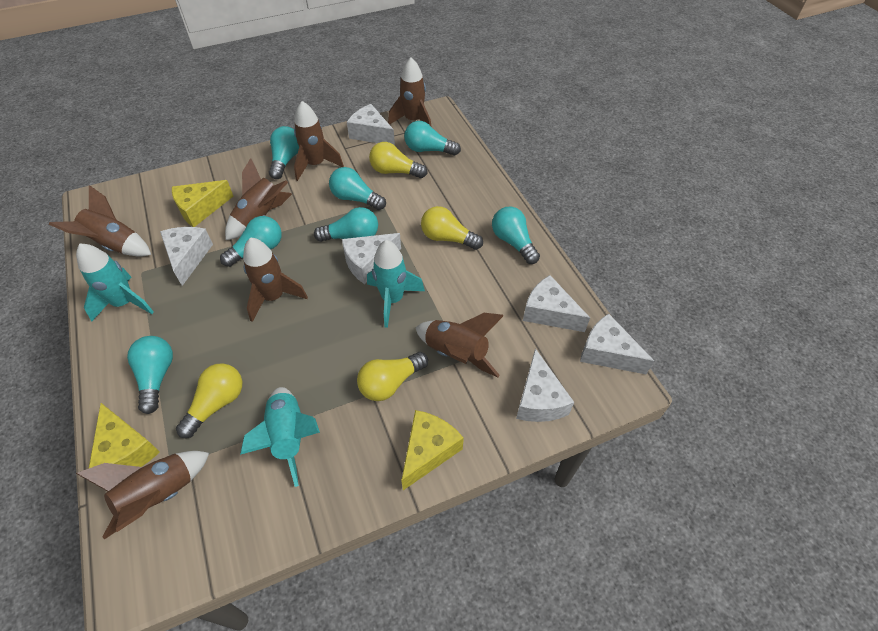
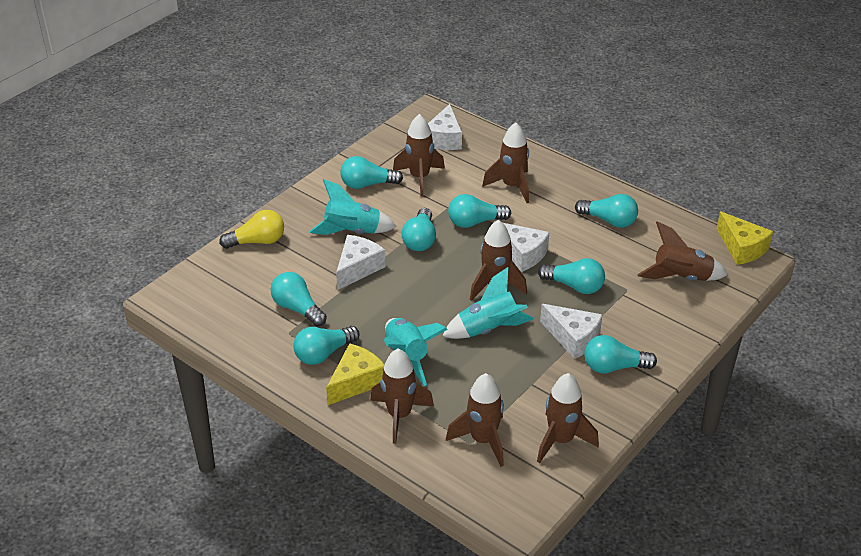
turquoise light bulb: [127,336,173,414] [220,216,282,267] [269,126,299,179] [314,207,378,242] [329,167,386,210] [404,121,461,156] [492,207,540,264] = 7 -> [271,272,327,327] [293,326,360,365] [340,156,403,189] [401,208,436,251] [448,194,511,228] [538,258,605,294] [575,194,638,228] [584,335,657,373] = 8
white cheese: [160,227,213,286] [342,233,401,284] [347,104,395,145] [516,348,574,422] [523,275,590,332] [580,314,654,374] = 6 -> [336,235,385,290] [428,104,462,150] [494,221,549,272] [540,304,603,359] = 4
yellow cheese: [89,403,160,468] [172,180,233,227] [401,410,464,490] = 3 -> [326,343,384,405] [717,211,773,265] = 2
yellow light bulb: [176,363,242,438] [357,352,428,401] [369,142,428,178] [421,206,483,250] = 4 -> [219,210,284,249] = 1

